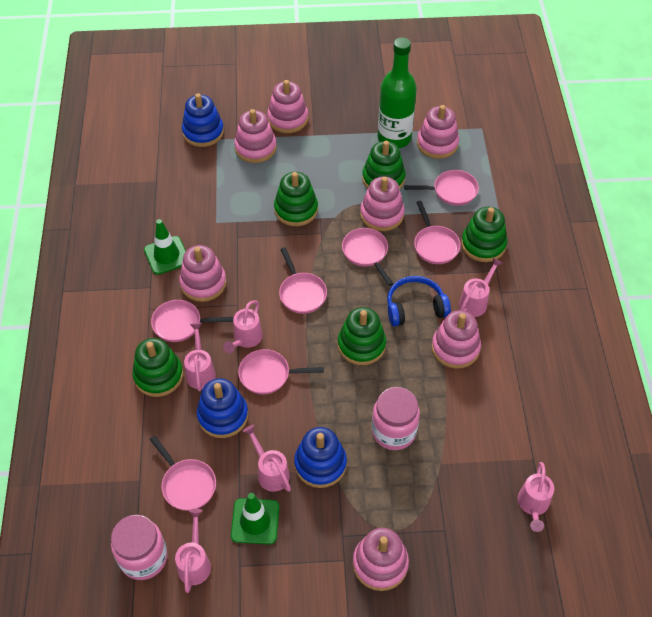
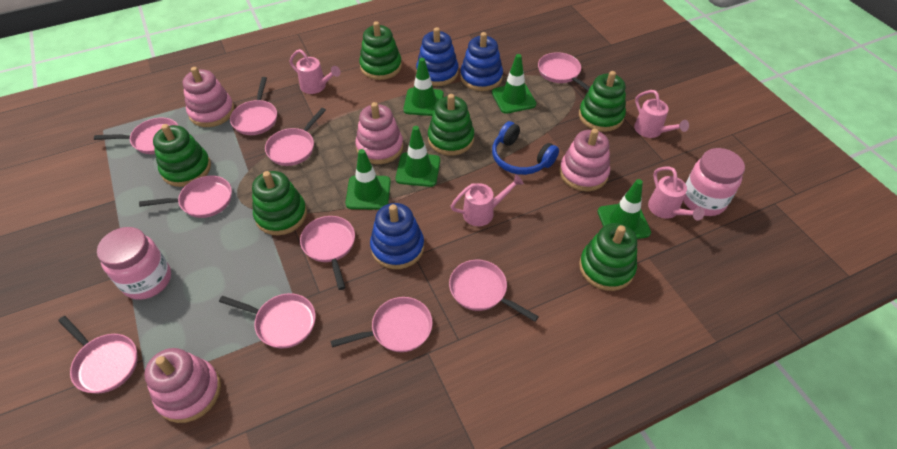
green bottle: [378,37,417,148] = 1 -> none = 0
green stacking toy: [132,338,183,397] [274,172,318,226] [338,307,386,365] [362,141,405,189] [461,207,507,262] = 5 -> [153,124,211,187] [252,171,307,235] [359,21,402,80] [428,94,474,155] [579,71,626,132] [579,223,637,291] = 6
green traffic cone: [144,219,186,275] [231,493,279,545] = 2 -> [345,149,391,210] [395,126,440,187] [403,58,444,116] [492,54,536,114] [597,179,651,239] = 5
pink pan: [150,436,216,511] [151,300,234,342] [238,349,324,395] [279,247,327,314] [342,228,394,286] [404,170,479,206] [414,201,461,264] = 7 -> [58,316,138,394] [94,118,178,154] [139,176,232,218] [219,293,316,349] [230,77,277,135] [265,108,326,166] [300,216,355,290] [331,297,433,352] [449,260,539,322] [538,52,590,91] = 10
pink stacking toy: [179,245,227,302] [234,109,277,163] [267,80,308,133] [353,528,409,591] [360,176,405,231] [417,105,459,159] [432,310,481,369] = 7 -> [144,348,221,423] [183,67,234,127] [356,102,403,164] [559,128,610,191] = 4
pink watering can: [175,509,211,593] [184,323,216,391] [223,300,263,353] [243,425,291,492] [459,258,503,317] [518,462,554,532] = 6 -> [289,49,341,94] [451,174,524,226] [634,90,689,138] [648,167,705,220] = 4

